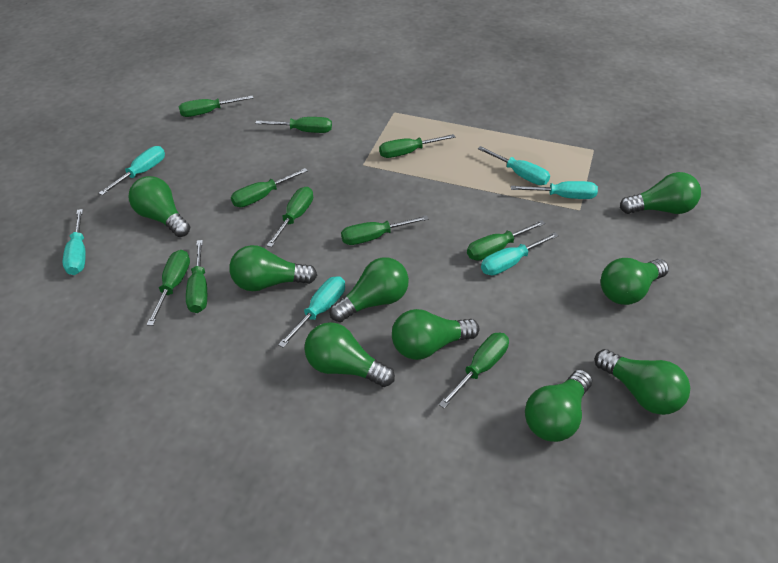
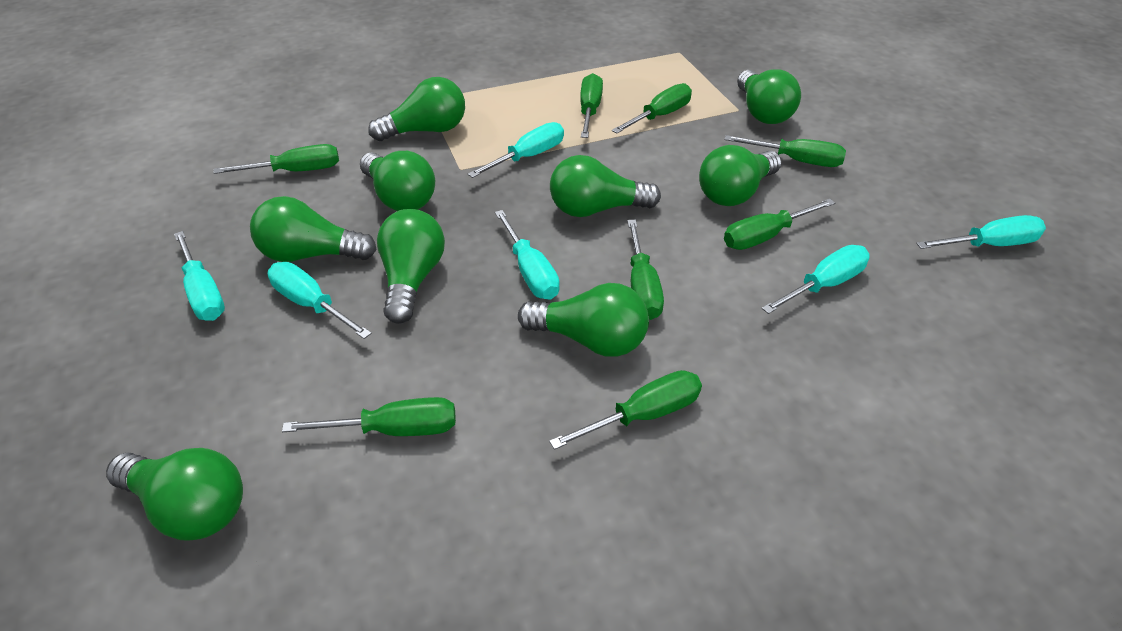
green screwdriver: [147,250,190,326] [179,95,253,117] [186,240,207,313] [231,168,308,207] [255,117,332,133] [266,187,313,247] [341,215,429,245] [379,134,455,158] [439,333,509,409] [467,220,545,261] = 10 -> [213,144,339,174] [282,397,456,436] [549,370,702,450] [580,73,603,138] [612,83,692,134] [627,220,664,320] [724,135,846,167] [724,199,835,250] = 8

